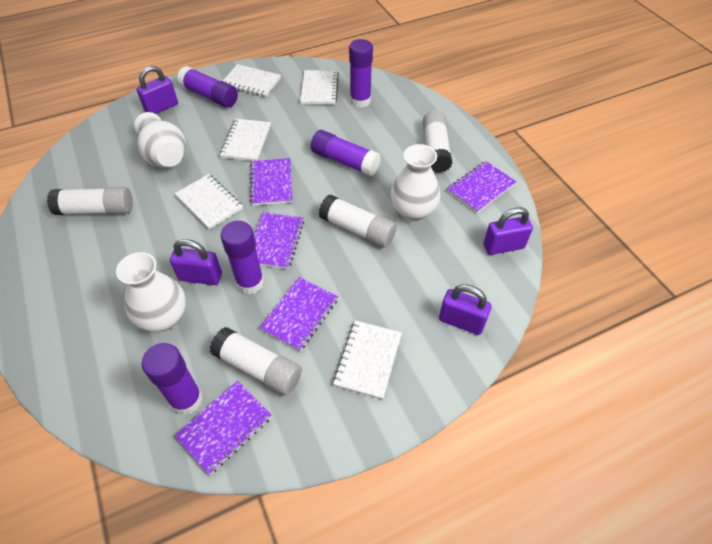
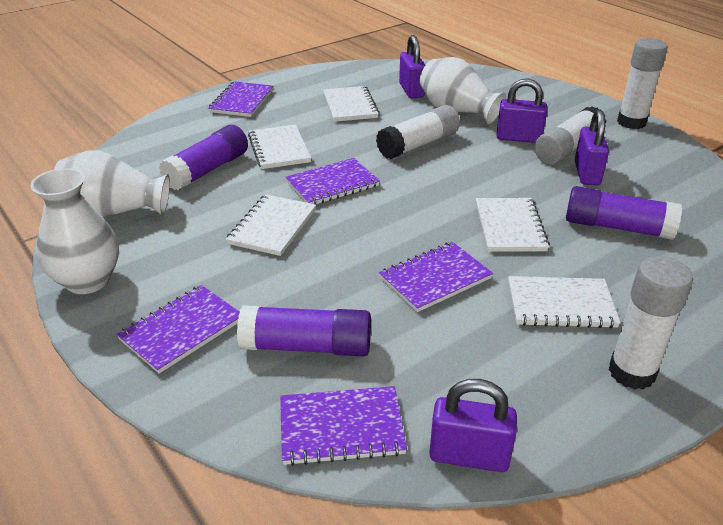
purple glue stick: [142,343,203,415] [177,66,238,108] [220,221,264,294] [311,130,381,176] [349,39,373,108] = 5 -> [159,125,248,190] [237,305,371,357] [566,186,682,240] = 3

